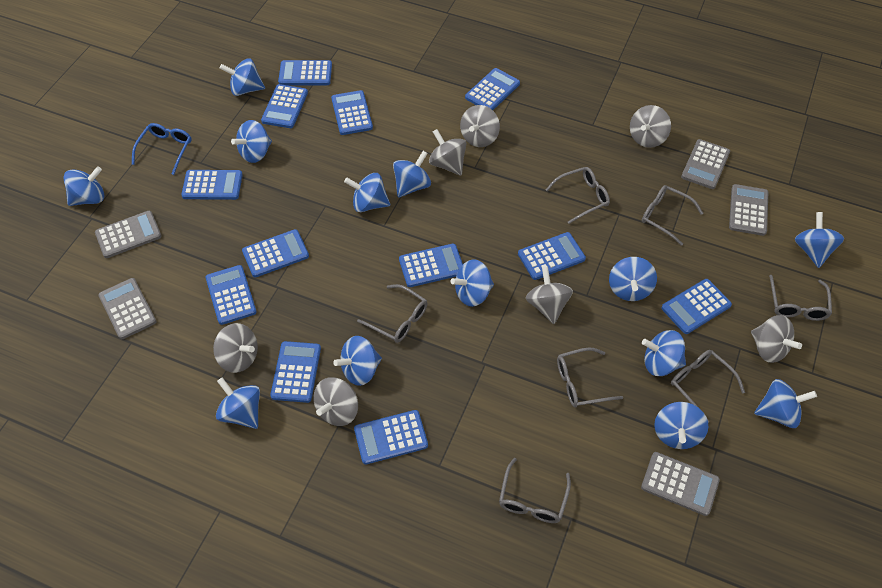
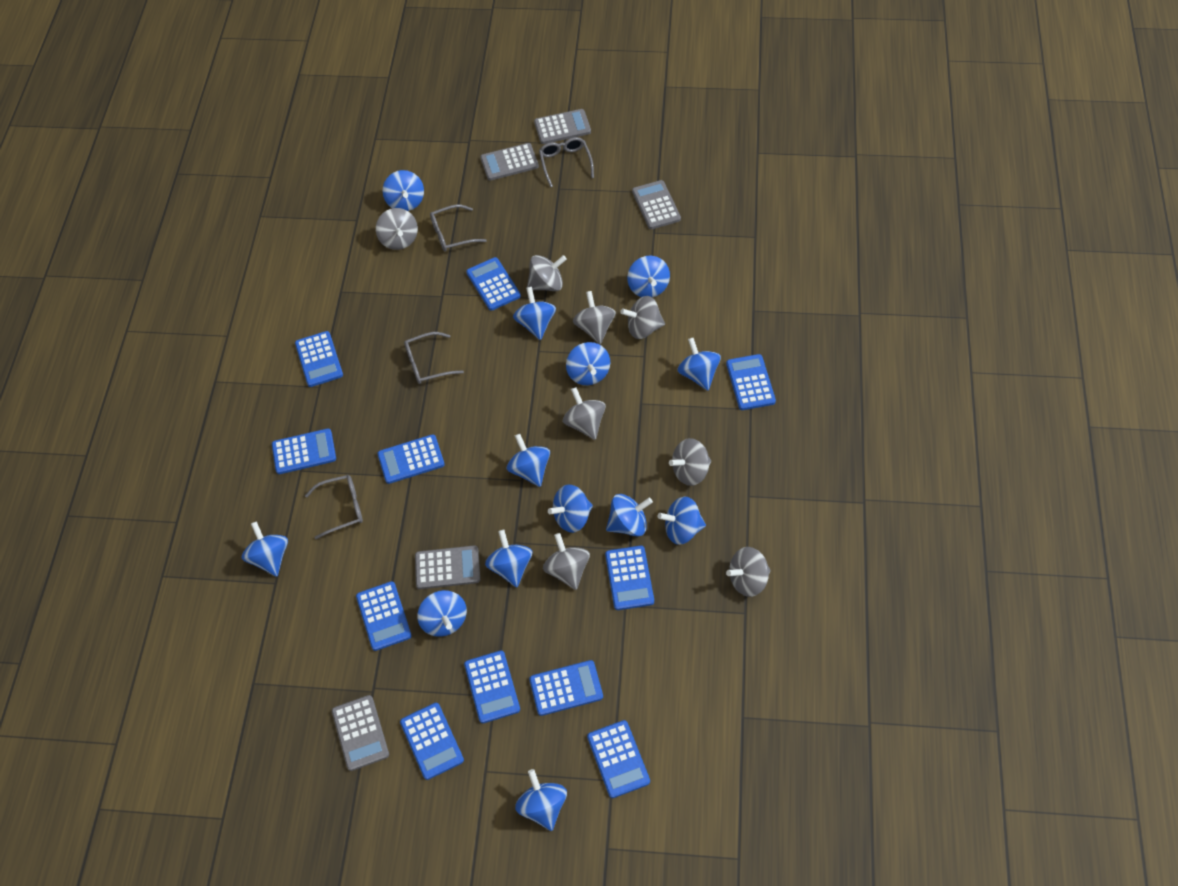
blue calculator: [181,170,243,200] [206,265,257,325] [242,229,309,277] [261,84,308,128] [270,341,321,403] [278,60,332,85] [331,90,373,135] [354,410,428,465] [399,244,463,287] [465,68,520,110] [518,232,586,280] [662,279,732,334] = 12 -> [272,428,336,474] [295,331,343,387] [356,581,412,651] [377,434,445,484] [400,703,464,780] [464,651,520,723] [466,257,521,311] [529,660,603,716] [587,720,650,798] [605,546,654,610] [726,354,776,410] = 11
blue glasses: [132,123,192,175] = 1 -> none = 0
grey glasses: [357,284,427,343] [499,458,571,523] [545,167,610,224] [557,348,623,407] [642,185,704,246] [671,350,745,423] [769,275,832,321] = 7 -> [305,475,363,539] [404,332,464,384] [430,204,487,252] [539,137,594,187] = 4
grey spinning top: [213,323,258,373] [313,377,358,426] [429,129,466,176] [460,105,500,147] [526,267,573,324] [630,105,671,148] [751,315,802,363] = 7 -> [376,208,418,250] [527,255,567,291] [543,533,590,590] [563,387,606,440] [573,291,616,344] [620,296,665,339] [669,438,711,486] [726,547,771,597] = 8

